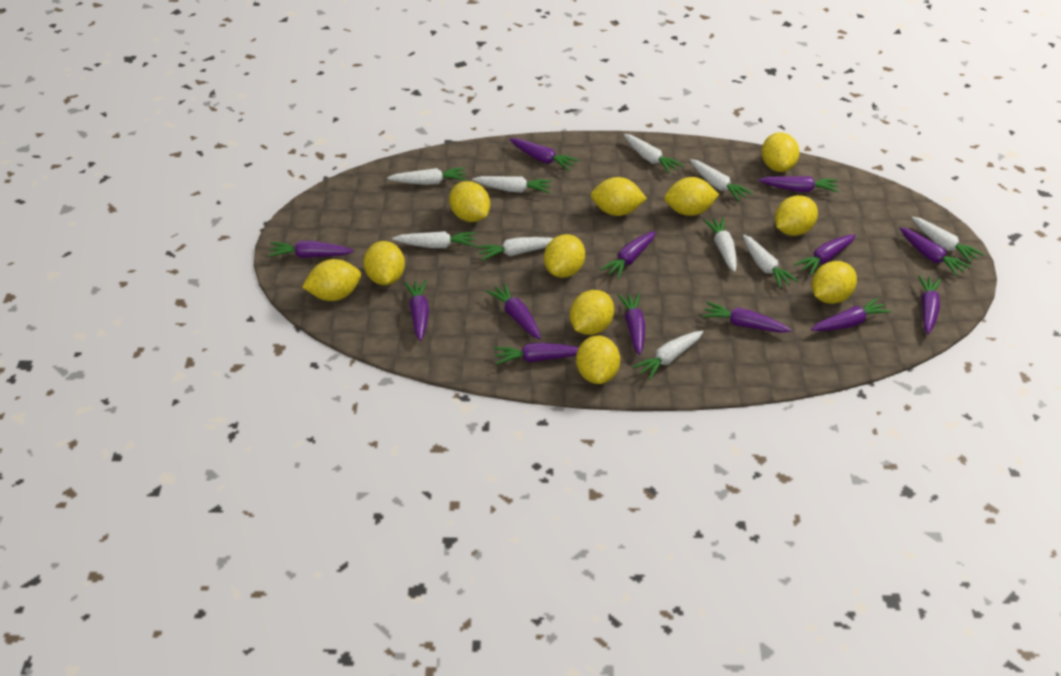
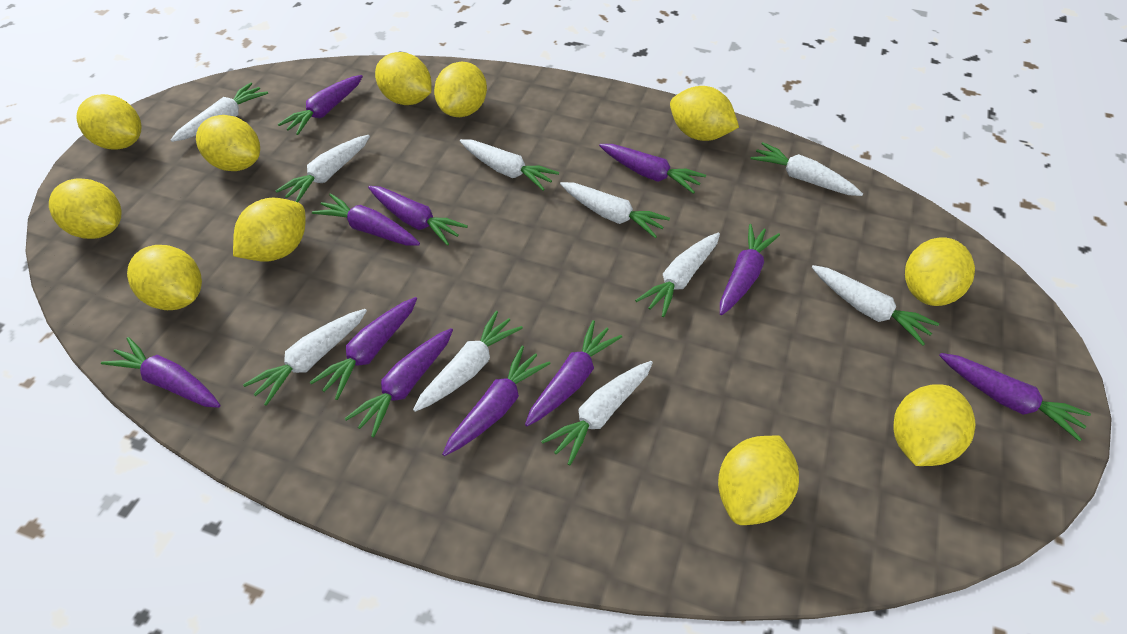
purple carrot: [268,241,354,258] [404,280,429,341] [486,283,541,339] [494,343,579,365] [510,138,579,171] [600,231,656,279] [618,293,645,355] [702,302,791,333] [759,176,839,192] [794,234,856,276] [811,298,891,331] [900,227,971,276] [918,275,941,334] = 13 -> [101,337,221,408] [278,75,363,135] [310,297,417,400] [312,193,420,245] [344,328,453,437] [368,186,468,246] [442,346,551,456] [525,320,622,426] [599,144,706,194] [720,224,780,315] [939,353,1091,441] = 11

